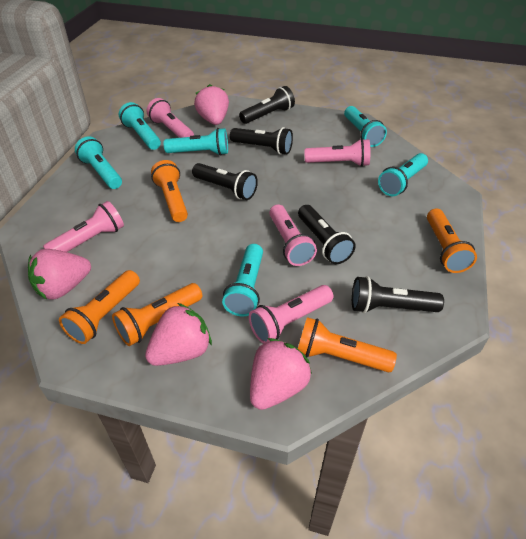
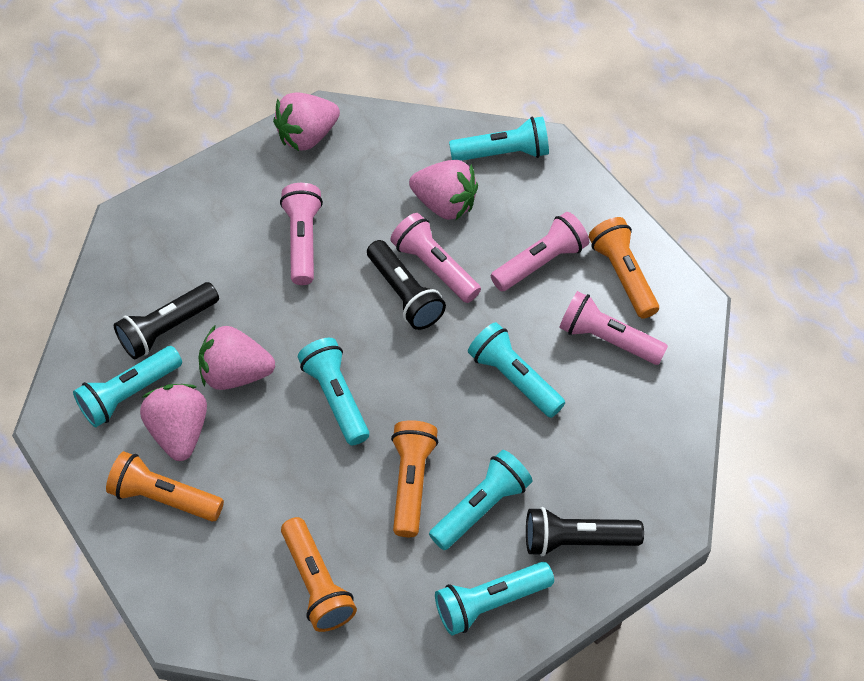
black flashlight: [192,163,258,200] [230,127,293,155] [239,86,295,124] [298,205,356,264] [352,276,444,313] = 5 -> [114,282,219,360] [367,240,446,330] [526,507,644,556] = 3
orange flashlight: [59,270,140,344] [112,283,202,346] [151,160,188,222] [298,317,397,372] [427,208,477,273] = 5 -> [106,451,224,522] [281,517,357,632] [391,420,438,537] [589,217,659,319] = 4
pink flashlight: [43,201,124,252] [147,98,194,138] [249,285,333,343] [269,205,317,266] [305,139,370,167] = 5 -> [280,183,323,285] [390,213,481,303] [491,212,589,291] [559,291,668,365] = 4

